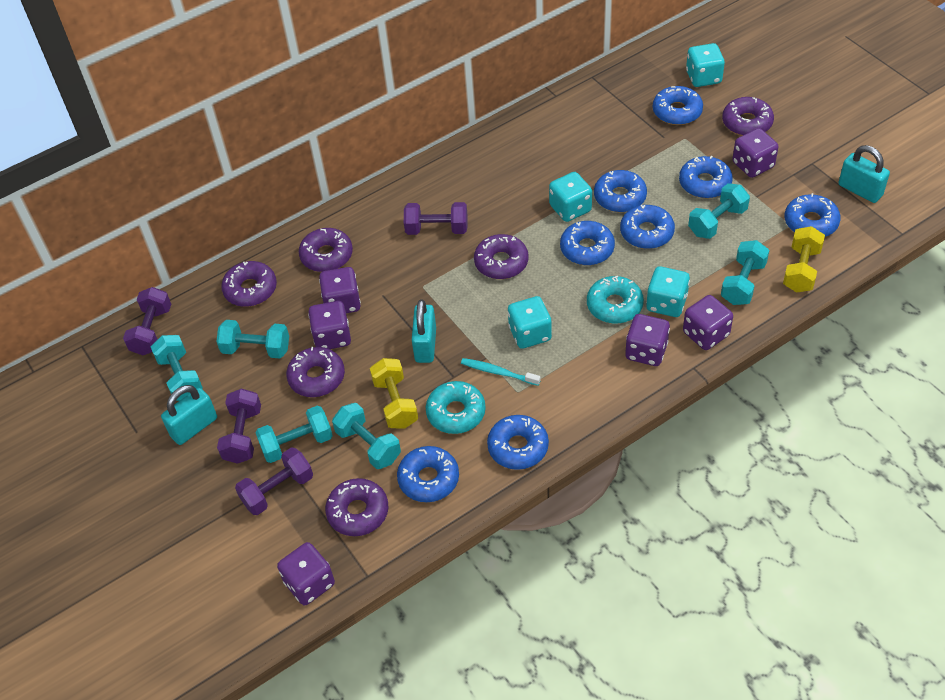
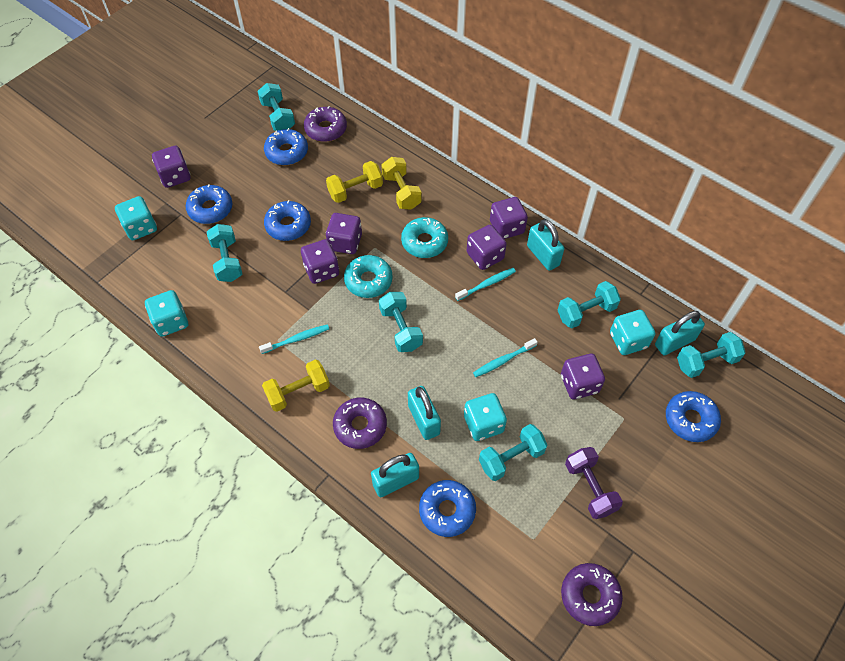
blue donut: [397,446,459,502] [487,415,549,470] [560,221,615,265] [594,170,647,212] [620,205,675,249] [653,86,703,125] [679,155,733,198] [785,193,841,237] = 8 -> [186,184,232,224] [264,128,308,165] [264,200,311,241] [419,480,476,537] [666,391,721,442] = 5
purple donut: [221,261,277,307] [286,347,345,397] [299,228,353,272] [325,478,388,536] [474,234,529,279] [722,97,774,136] = 6 -> [304,106,347,142] [333,398,387,449] [561,563,623,626] = 3
purple dumbbell: [123,287,171,355] [217,388,261,464] [235,447,313,515] [404,202,467,235] = 4 -> [565,447,623,519] = 1
turquoise padlock: [161,385,217,445] [412,299,436,363] [839,145,890,203] = 3 -> [371,453,419,497] [408,386,441,440] [527,219,564,271] [655,311,705,355] = 4
turquoise toothbrush: [461,358,541,386] = 1 -> [259,324,329,354] [455,268,516,301] [473,338,538,377] = 3
yellow dumbbell: [370,358,418,429] [783,226,825,293] = 2 -> [262,359,330,412] [326,161,383,203] [381,157,422,210] = 3

